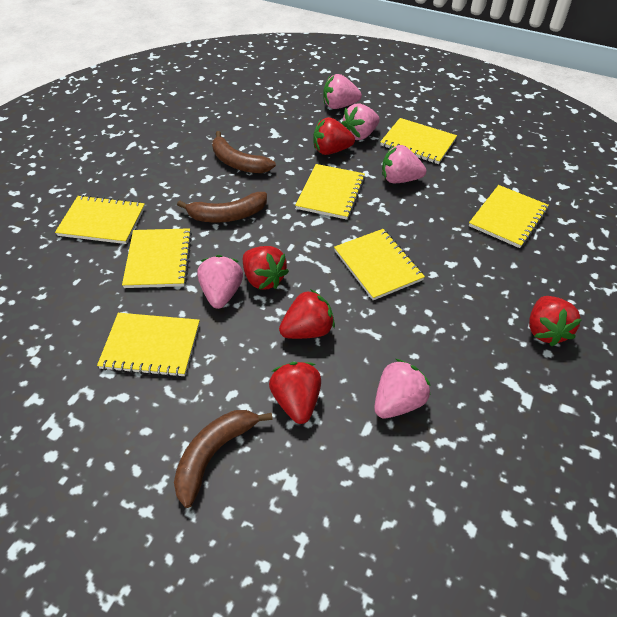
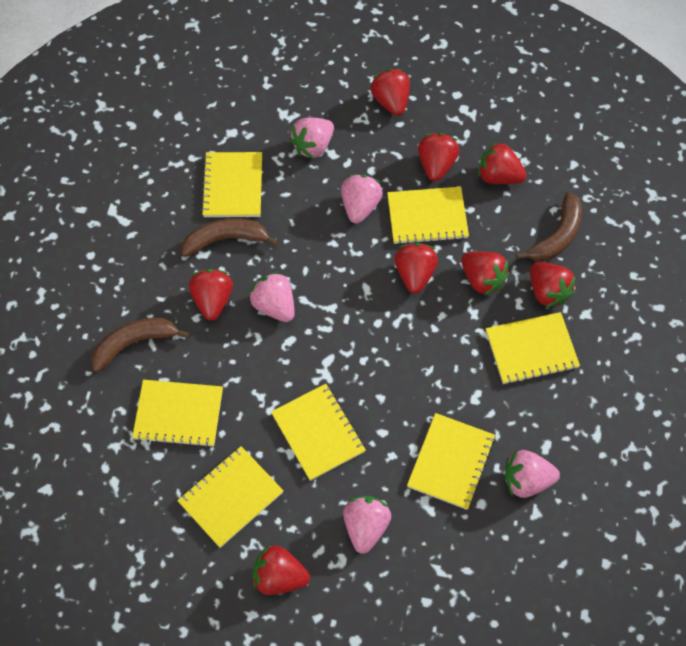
red strawberry: [243,246,289,290] [269,362,321,424] [279,289,335,339] [313,117,355,155] [529,296,582,347] = 5 -> [189,269,233,320] [253,545,310,595] [371,69,410,116] [395,243,438,294] [418,133,460,182] [461,251,509,296] [478,141,527,184] [530,262,576,308] = 8

